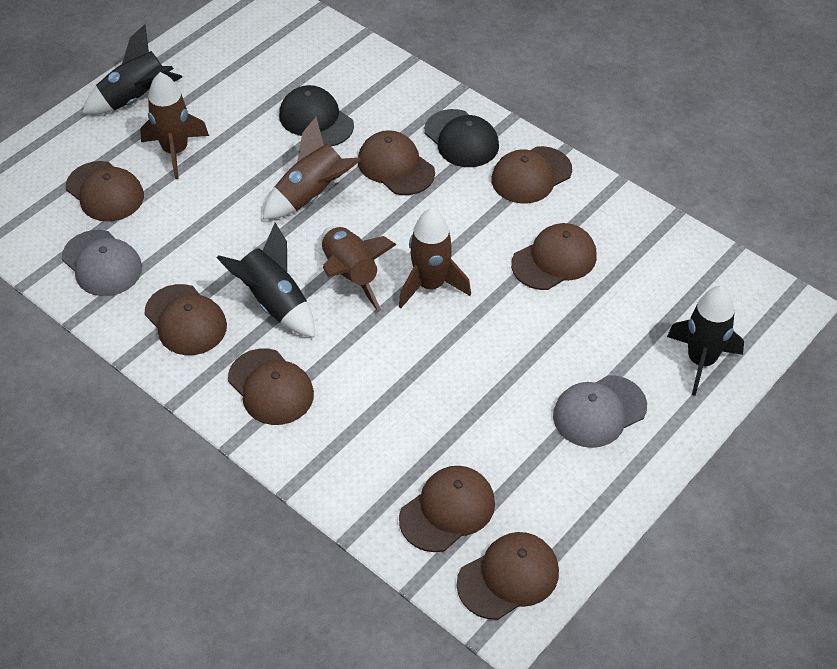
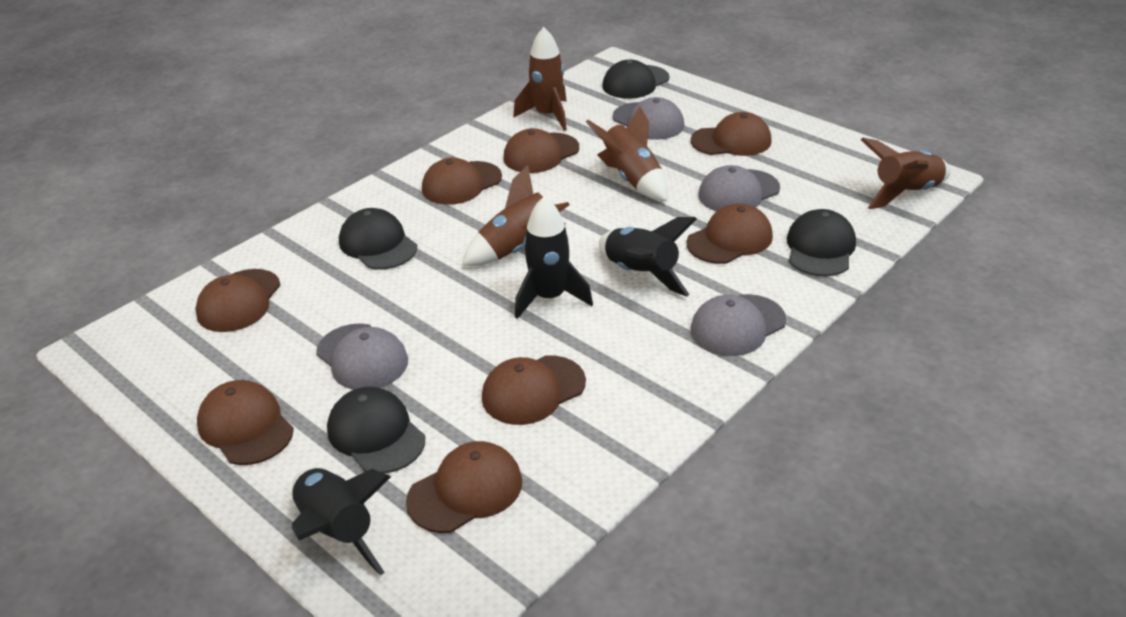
black cap: [279,85,354,146] [424,109,499,167] = 2 -> [327,387,425,474] [339,208,417,270] [602,59,669,99] [787,209,856,276] = 4
grey cap: [62,230,142,296] [553,375,647,448] = 2 -> [316,323,408,390] [612,97,684,140] [690,294,786,356] [698,165,780,211] = 4

